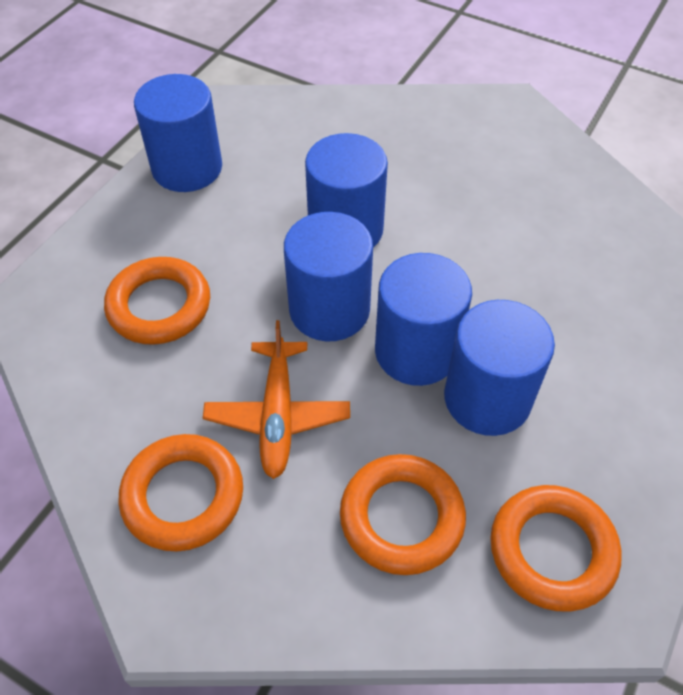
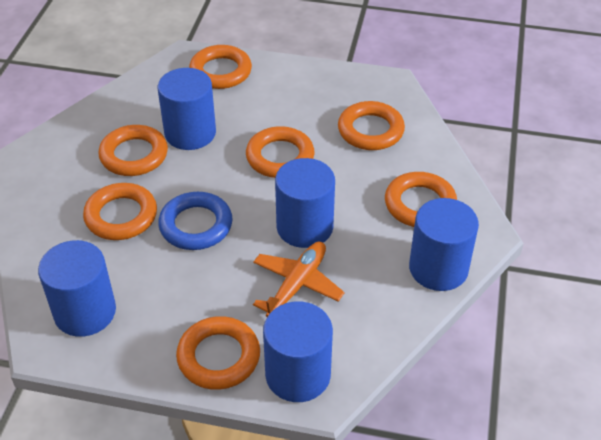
blue ring: none = 0 -> [158,192,232,250] = 1
orange ring: [104,257,210,345] [118,434,243,552] [340,454,466,575] [490,485,622,612] = 4 -> [83,183,157,240] [99,125,168,176] [176,316,260,390] [189,45,252,89] [246,126,314,178] [338,101,405,150] [385,172,457,227] = 7

